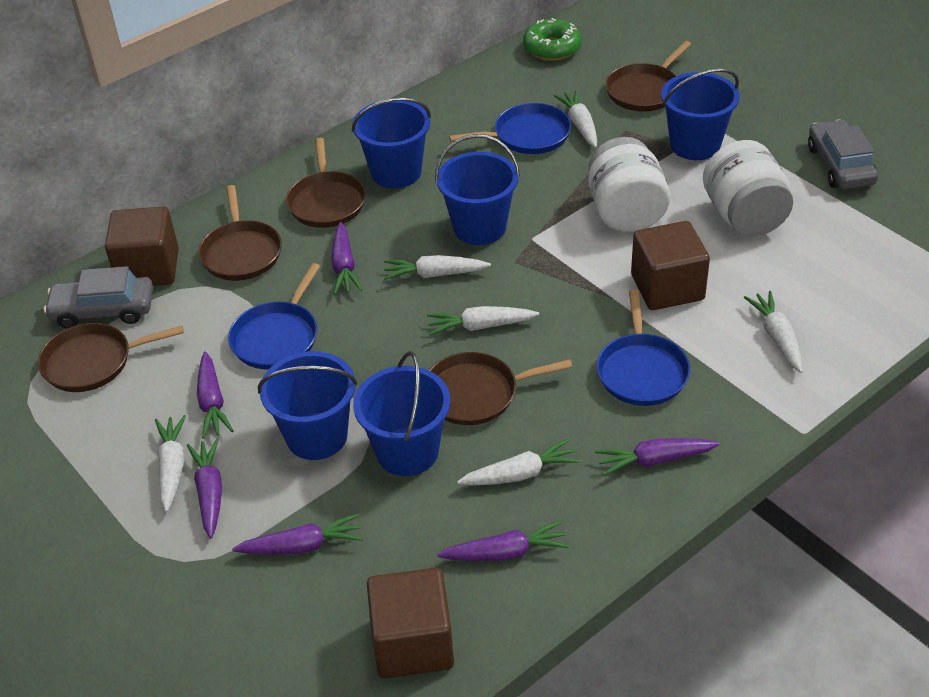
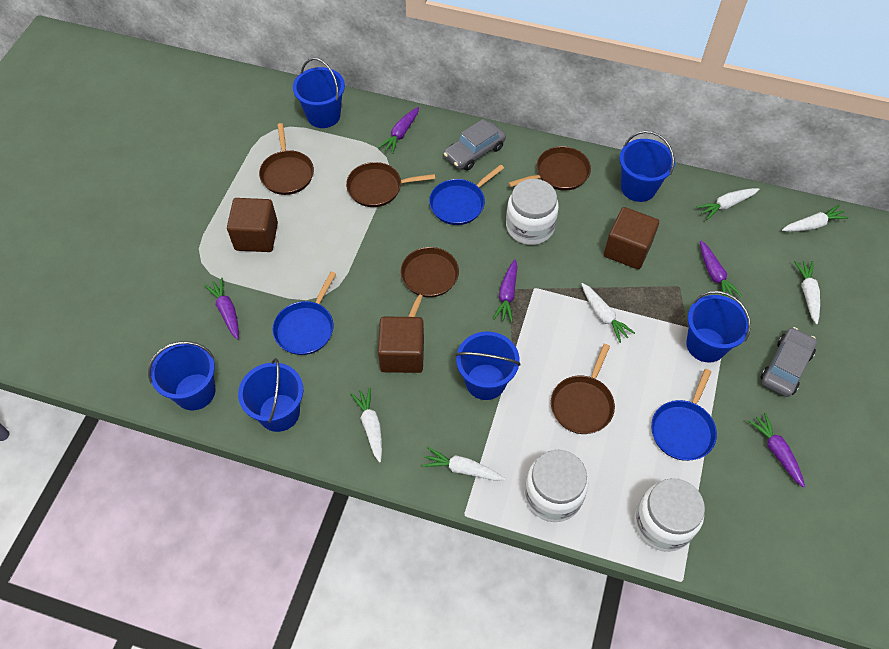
blue bucket: [258,351,357,460] [352,97,431,188] [353,351,450,476] [435,134,520,245] [661,68,740,160] = 5 -> [148,341,215,410] [238,358,303,432] [293,58,345,128] [455,331,521,400] [619,131,675,202] [686,291,751,363] = 6
green donut: [523,18,582,61] = 1 -> none = 0
purple carrot: [187,438,222,538] [197,351,234,439] [232,513,363,555] [331,222,362,294] [437,520,570,561] [595,438,720,476] = 6 -> [204,278,239,340] [378,107,419,154] [493,259,518,323] [700,241,742,297] [748,412,805,488] = 5
white jar: [589,137,670,232] [703,140,793,236] = 2 -> [506,179,559,245] [524,450,588,522] [635,478,705,552] = 3

